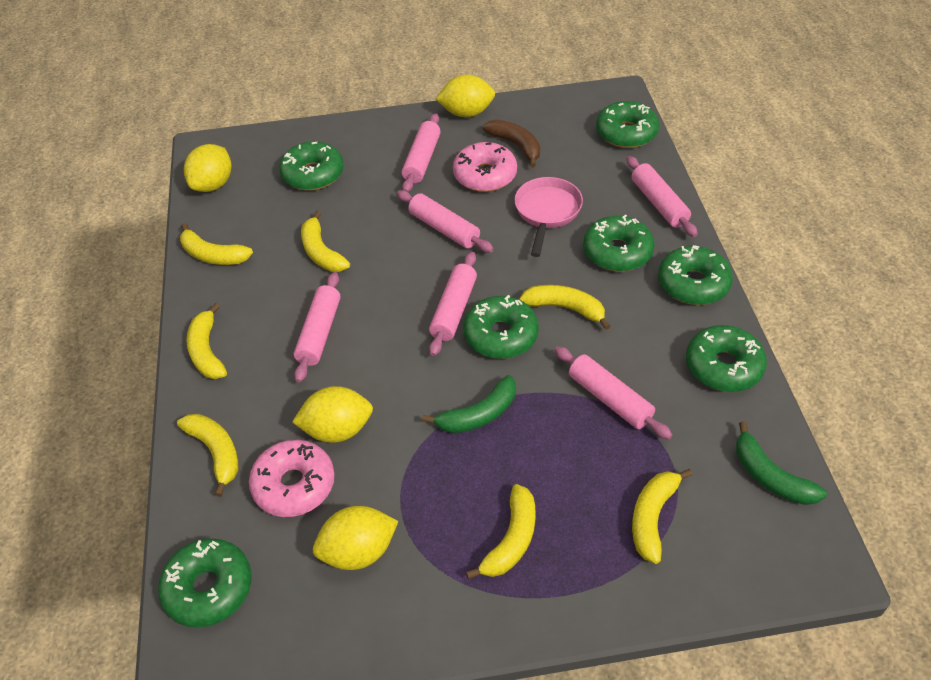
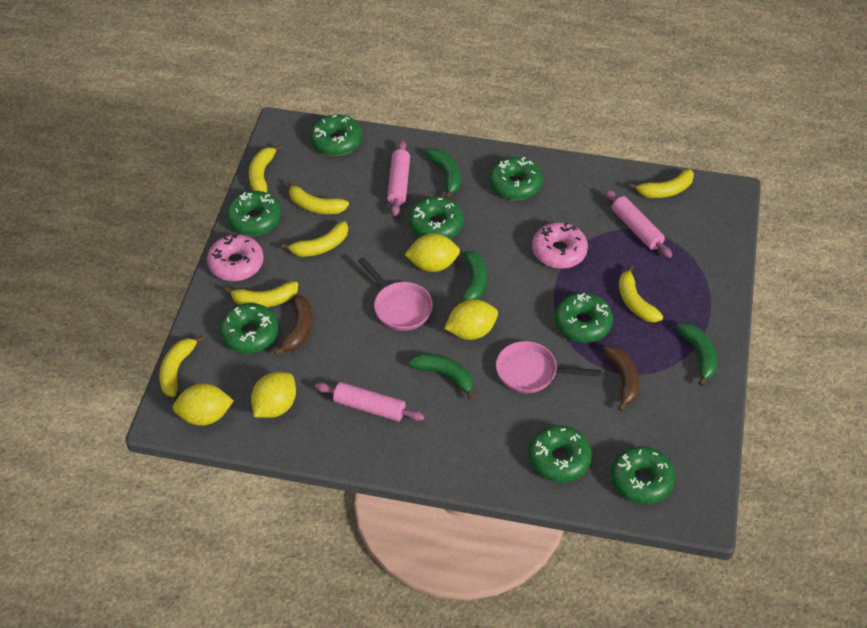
brown banana: [483,119,540,167] = 1 -> [274,295,312,355] [603,346,639,411] = 2
green banana: [422,375,516,433] [736,421,827,505] = 2 -> [409,353,474,400] [425,148,461,199] [456,251,487,306] [676,323,717,386] = 4
green donut: [158,538,252,628] [279,141,344,191] [463,295,539,359] [583,214,654,272] [596,101,659,148] [658,245,733,305] [686,325,767,392] = 7 -> [220,303,279,353] [226,191,281,236] [310,114,362,156] [409,197,464,239] [489,157,543,200] [529,425,592,482] [555,293,613,343] [611,446,675,504] = 8
pink pan: [514,177,583,257] = 1 -> [358,257,433,331] [496,341,601,393] = 2
pink rolling pin: [294,272,341,382] [397,190,494,253] [402,113,441,192] [429,252,477,356] [554,346,672,440] [627,156,698,237] = 6 -> [315,382,424,421] [387,140,410,216] [605,189,672,258] = 3

